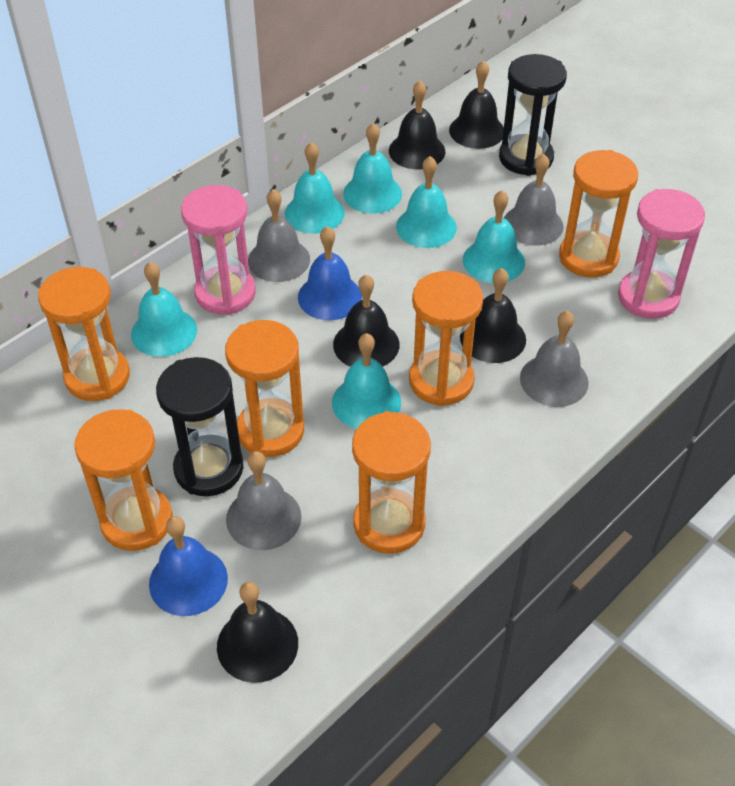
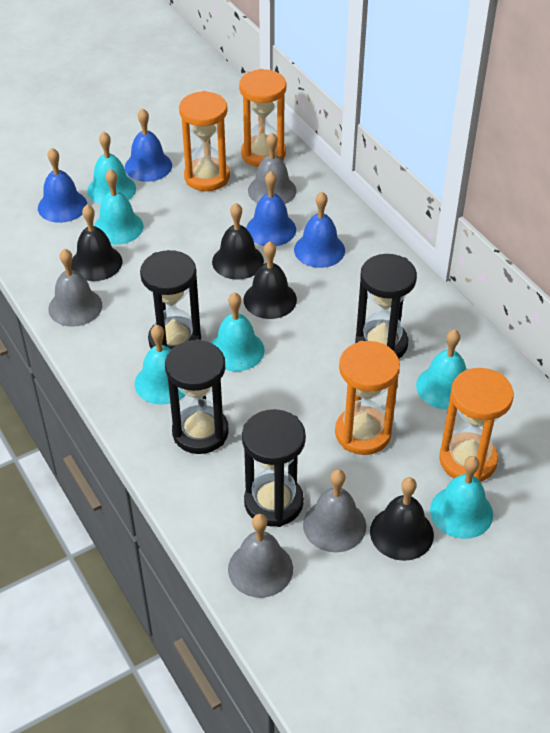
black bell: [217,582,298,683] [333,274,400,367] [389,81,445,169] [449,60,504,149] [460,268,526,363] = 5 -> [71,205,122,281] [212,203,264,280] [244,241,297,319] [370,477,434,561] = 4
black hourglass: [156,357,244,496] [499,54,567,176] = 2 -> [140,250,201,349] [165,339,229,454] [242,409,306,527] [355,254,417,358] = 4
blue bell: [149,516,228,616] [298,226,362,320] = 2 -> [38,148,87,223] [125,108,172,182] [246,171,296,246] [294,192,345,268] = 4
orange hourglass: [38,267,130,401] [74,409,173,551] [225,320,304,457] [352,411,431,554] [409,271,483,406] [559,150,638,278] = 6 -> [179,91,230,191] [239,69,286,167] [335,341,400,455] [439,368,514,482] = 4
pink hourglass: [181,185,256,315] [618,189,705,319] = 2 -> none = 0

